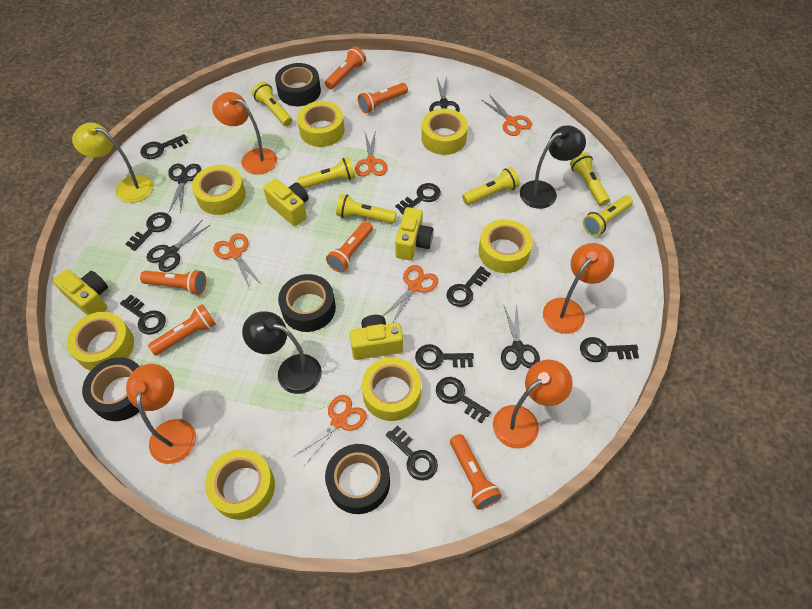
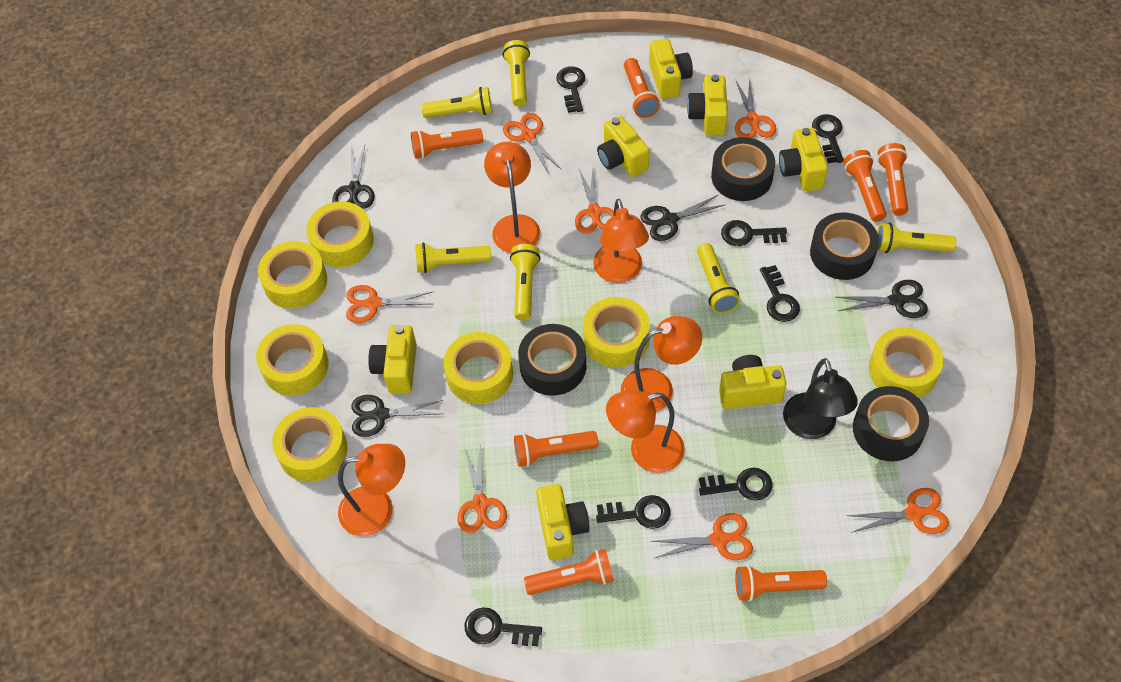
black key: [120,295,166,335] [125,212,172,251] [140,134,188,159] [386,425,438,481] [395,183,441,214] [415,344,474,370] [436,377,491,424] [446,266,491,307] [580,337,639,362] = 9 -> [465,607,542,646] [556,66,585,113] [596,495,670,529] [699,468,773,501] [721,220,787,246] [760,265,800,322] [812,114,844,163] = 7
black lamp: [242,311,322,394] [520,125,586,209] = 2 -> [783,358,858,439] = 1
orange flashlight: [140,269,206,295] [148,304,216,355] [325,47,366,89] [326,221,373,273] [358,83,408,113] [450,434,502,509] = 6 -> [411,128,483,159] [514,431,598,467] [524,549,614,595] [624,58,660,118] [735,565,827,602] [843,150,887,222] [877,143,908,216] = 7
orange lamp: [126,364,196,464] [212,92,277,175] [493,360,573,449] [543,243,614,334] = 4 -> [338,444,405,536] [484,142,540,253] [593,199,649,283] [606,389,685,473] [621,316,702,412] = 5
orange scissors: [214,233,261,290] [293,395,367,466] [355,130,387,177] [383,265,438,322] [482,96,532,136] = 5 -> [346,285,432,323] [457,444,507,533] [503,113,562,174] [575,168,614,234] [651,513,753,560] [735,77,776,138] [847,488,949,534] = 7
yellow camera: [53,269,108,315] [263,179,309,226] [349,315,403,360] [395,207,433,260] = 4 -> [368,325,417,394] [536,484,589,560] [597,116,650,177] [649,39,693,99] [687,74,728,136] [719,355,787,409] [779,128,828,191] = 7
yellow lamp: [72,122,153,203] = 1 -> none = 0

